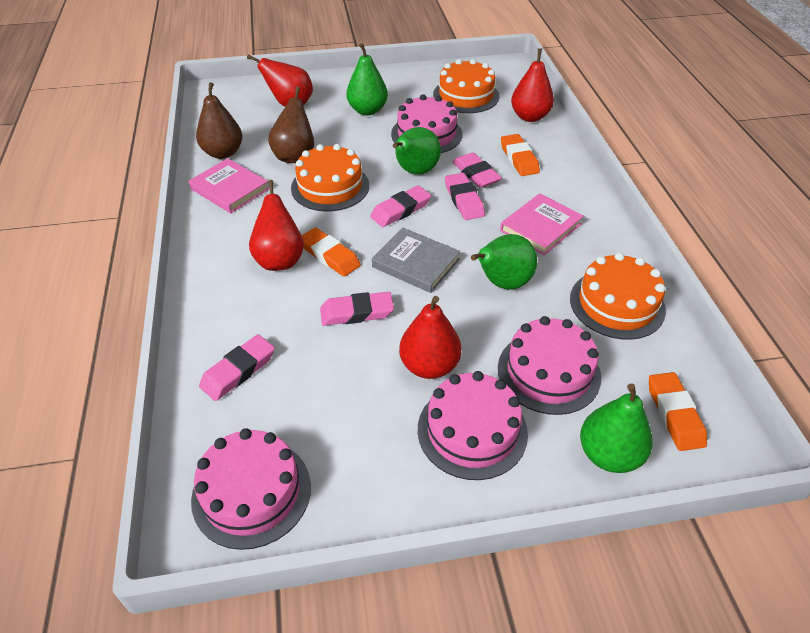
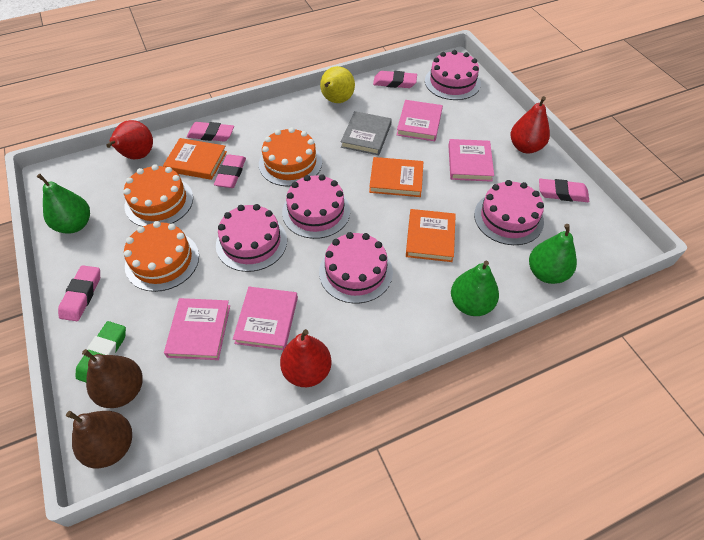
green eraser: none = 0 -> [75,321,126,382] = 1
green pear: [346,43,388,115] [393,127,441,175] [471,234,537,290] [580,383,653,473] = 4 -> [37,174,90,233] [451,261,499,316] [529,224,577,284] = 3
orange book: none = 0 -> [163,138,227,180] [369,157,423,197] [406,209,456,262] = 3
orange eraser: [302,227,361,277] [501,134,540,176] [649,372,707,451] = 3 -> none = 0
pink book: [189,158,269,213] [500,193,584,255] = 2 -> [164,298,230,360] [233,287,298,350] [397,100,443,141] [448,139,494,182] = 4
pink cake: [191,428,311,550] [391,94,463,153] [418,371,528,480] [498,316,601,415] = 4 -> [216,204,287,272] [282,174,350,239] [319,232,393,303] [425,50,481,100] [474,180,544,245] = 5
red pear: [247,55,313,107] [249,180,304,271] [399,296,461,379] [511,48,554,122] = 4 -> [106,120,153,159] [280,329,332,387] [511,96,550,153] = 3
yellow pear: none = 0 -> [320,66,355,103] = 1

